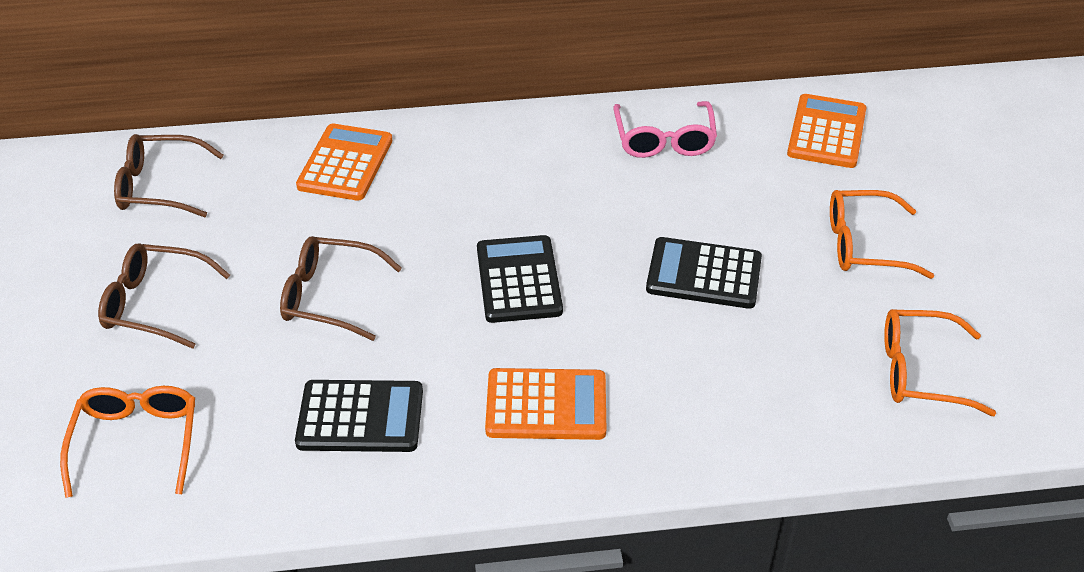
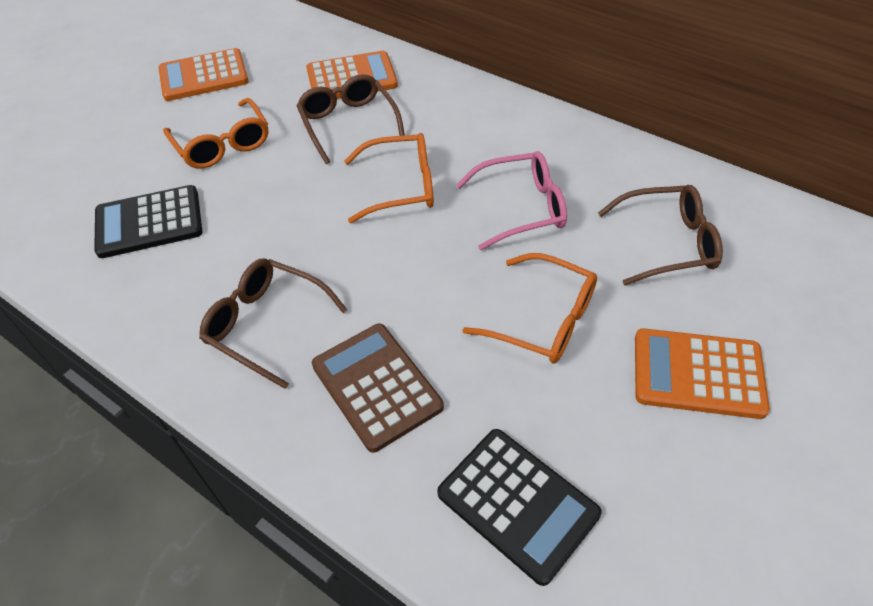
black calculator: [295,380,423,452] [477,235,563,323] [646,237,762,309] = 3 -> [94,185,202,258] [437,429,602,586] = 2
brown calculator: none = 0 -> [312,324,444,453] = 1

